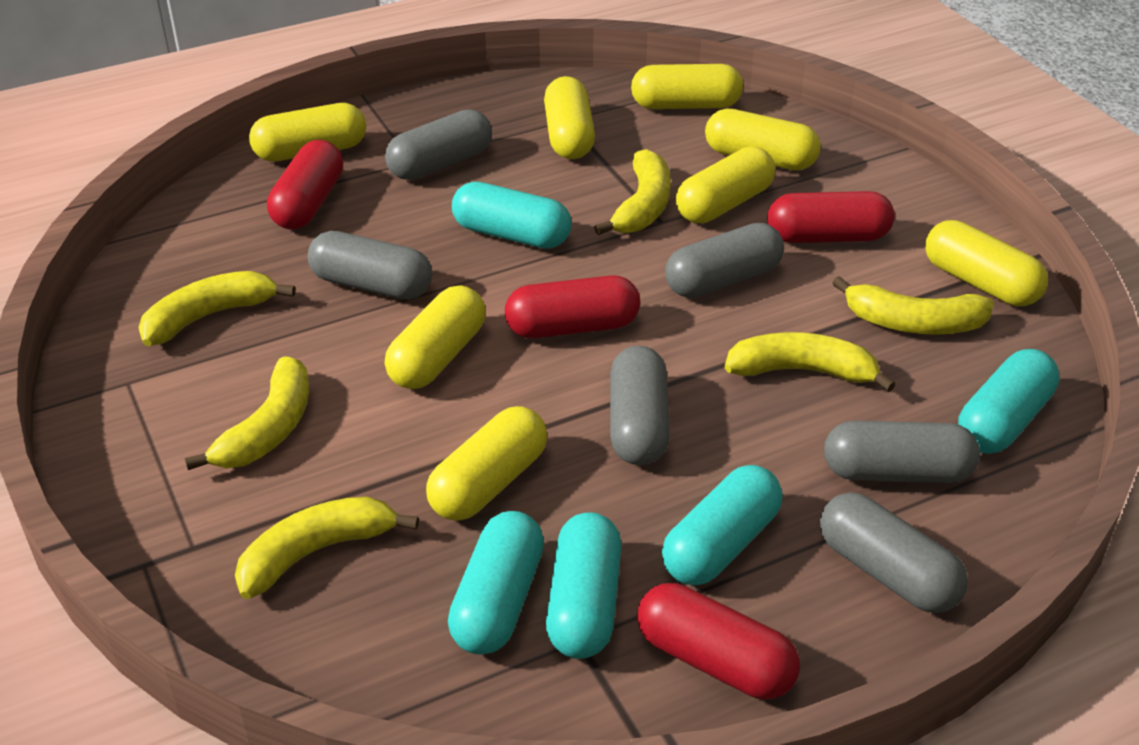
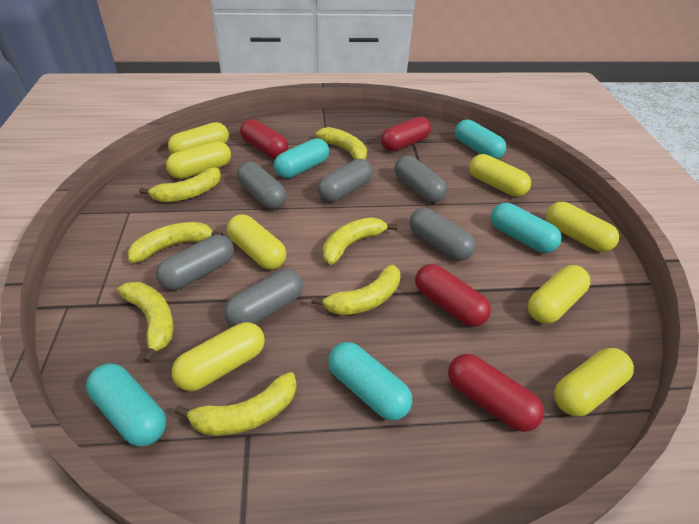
yellow banana: [138,271,296,346] [185,356,309,470] [235,496,419,599] [594,149,671,235] [725,332,896,392] [833,276,994,335] = 6 -> [117,282,174,363] [128,222,223,263] [139,167,221,202] [174,372,297,436] [311,264,400,315] [316,127,367,160] [323,217,397,265] = 7

